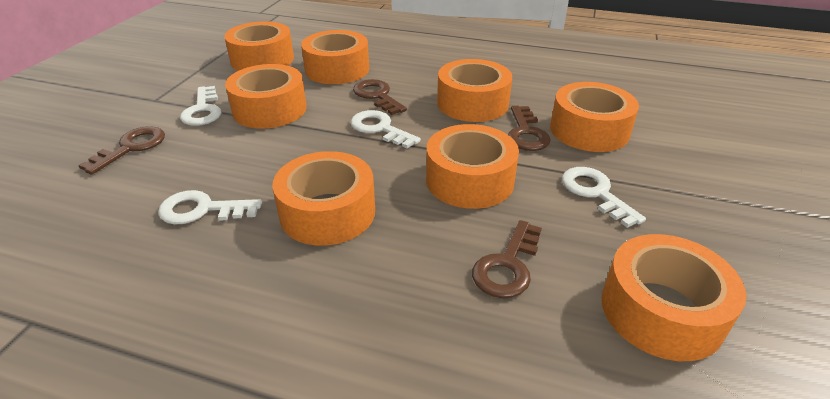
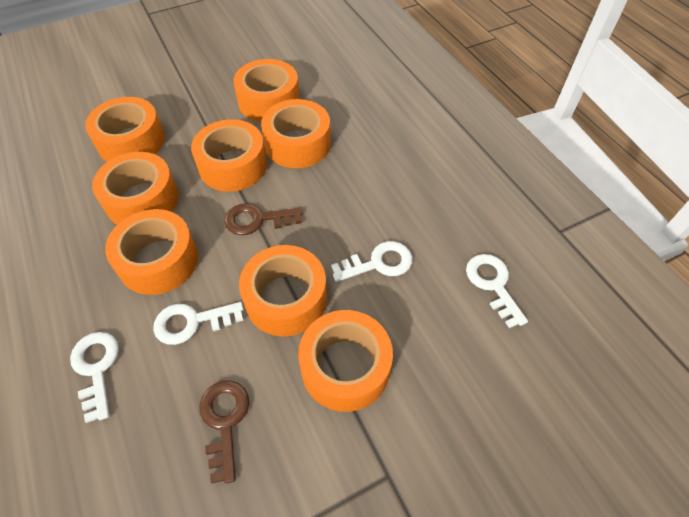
brown key: [78,126,165,175] [353,79,407,115] [472,220,542,298] [508,106,551,151] = 4 -> [199,380,249,484] [224,203,303,235] = 2

